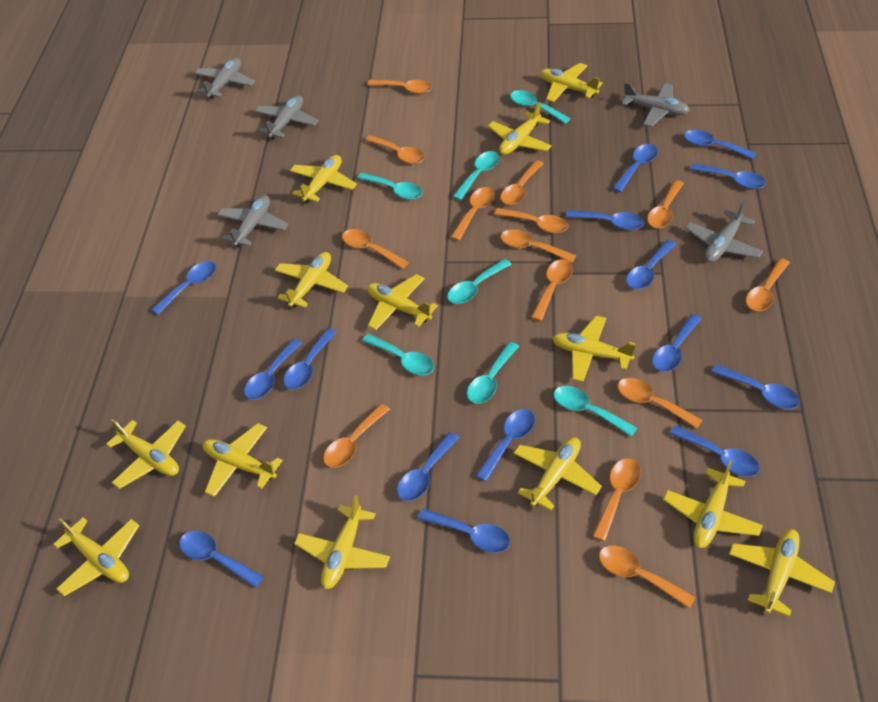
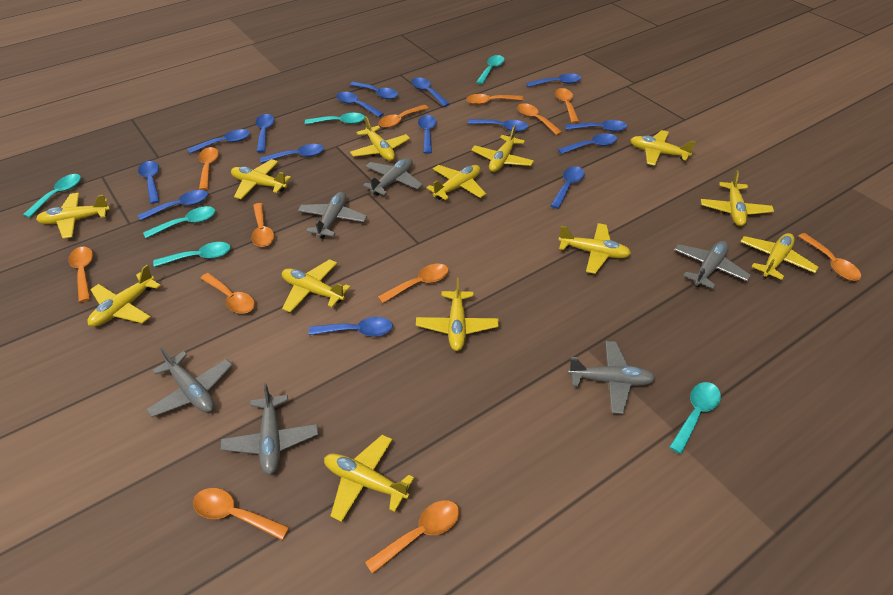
grey plane: [195,58,255,99] [217,195,288,247] [255,95,319,140] [622,82,690,127] [685,201,763,262] = 5 -> [146,347,233,417] [221,383,318,475] [298,192,367,239] [363,158,423,196] [568,341,655,414] [674,241,751,289] = 6
orange spoon: [323,404,390,468] [342,229,409,269] [365,135,424,164] [367,80,432,94] [451,187,495,241] [494,208,569,233] [500,229,576,263] [501,160,544,205] [531,259,573,321] [593,459,641,541] [599,546,696,609] [618,378,703,429] [647,180,684,228] [746,258,790,311] = 14 -> [68,247,93,302] [193,488,289,540] [199,147,219,190] [200,273,255,314] [251,203,274,247] [365,500,459,574] [378,105,428,128] [378,264,449,303] [466,94,523,105] [517,103,562,135] [555,88,579,123] [798,233,861,281] = 12
turquoise spoon: [357,172,422,200] [362,334,434,375] [447,259,512,304] [453,151,500,200] [467,342,519,404] [510,90,571,124] [554,386,637,437] = 7 -> [23,174,81,218] [143,206,215,238] [153,242,231,267] [305,113,365,125] [476,55,505,84] [669,382,721,454] = 6

